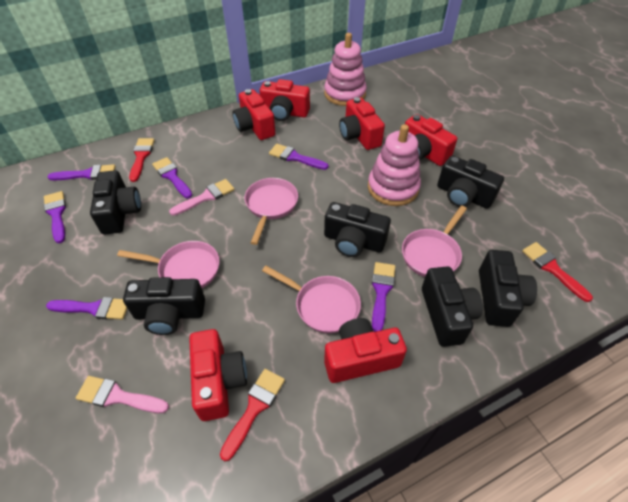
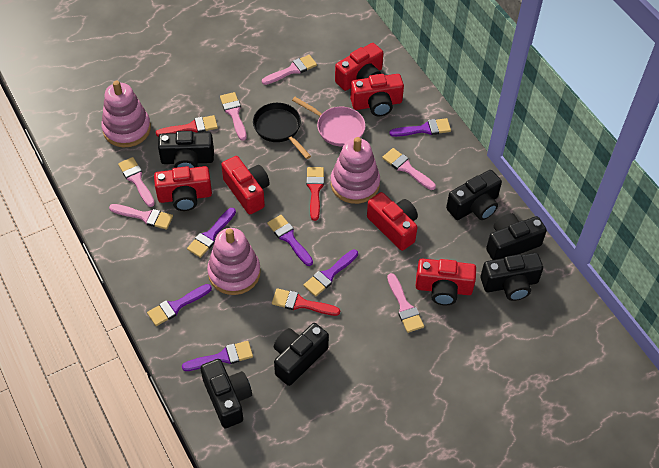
black pan: none = 0 -> [253,103,311,159] = 1
pink brush: [76,376,169,413] [169,179,235,216] = 2 -> [109,204,173,229] [118,157,155,207] [220,92,247,141] [262,55,317,85] [382,148,436,190] [387,273,424,333] = 6
pink pan: [117,241,219,288] [245,178,298,245] [262,266,361,333] [402,206,467,277] = 4 -> [292,97,365,146] = 1
pink stacking toy: [324,33,367,106] [368,124,421,206] = 2 -> [101,81,151,147] [207,228,261,295] [331,137,380,204] = 3

